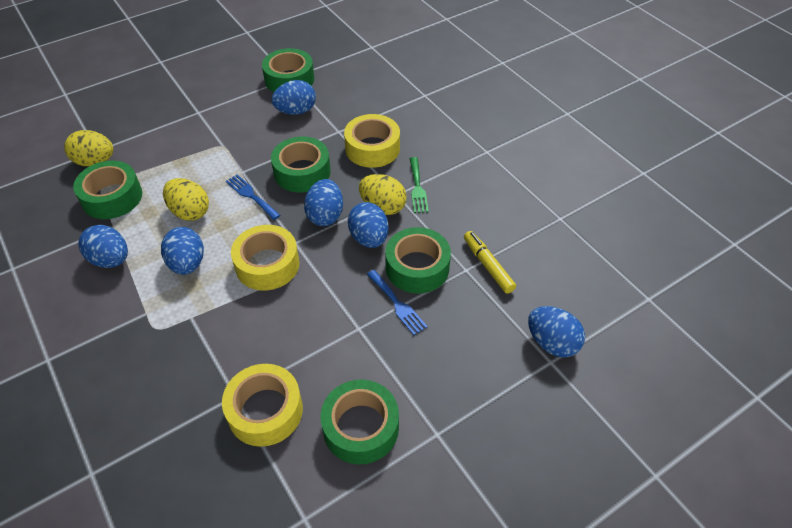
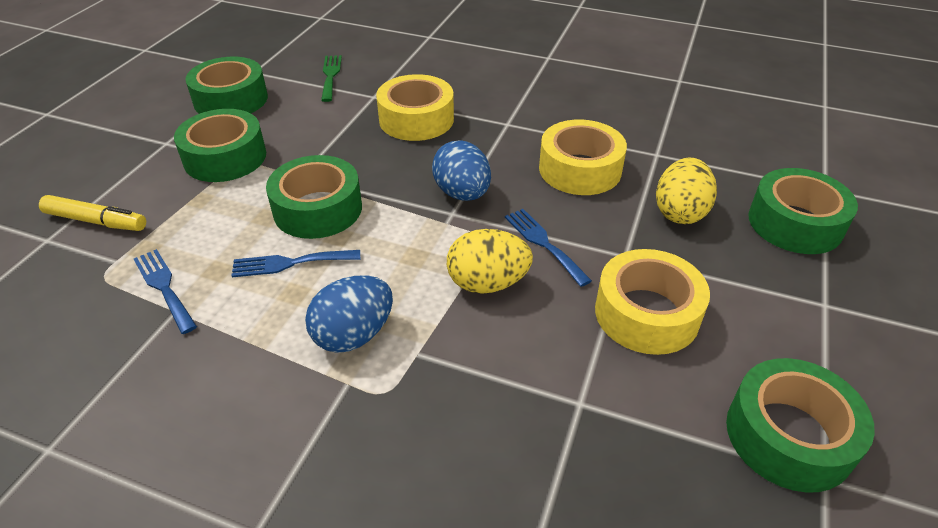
blue egg: [78,225,128,268] [161,227,204,275] [271,80,316,115] [304,179,343,226] [348,202,388,248] [528,306,585,358] = 6 -> [305,275,393,353] [432,140,491,201] = 2
blue fork: [226,175,280,220] [367,270,428,335] = 2 -> [134,249,197,334] [231,250,360,277] [505,209,592,287] = 3
yellow egg: [64,130,113,166] [163,178,209,221] [359,174,407,215] = 3 -> [447,229,533,294] [656,158,717,224] = 2

